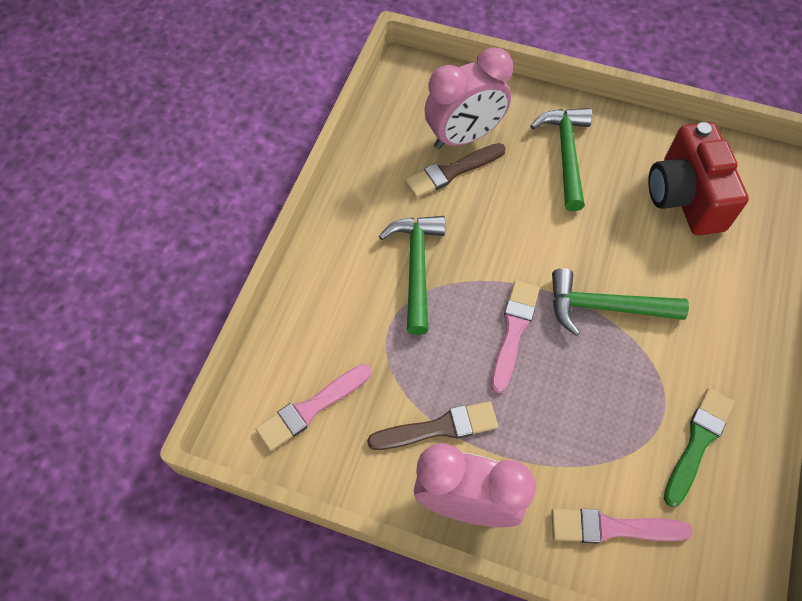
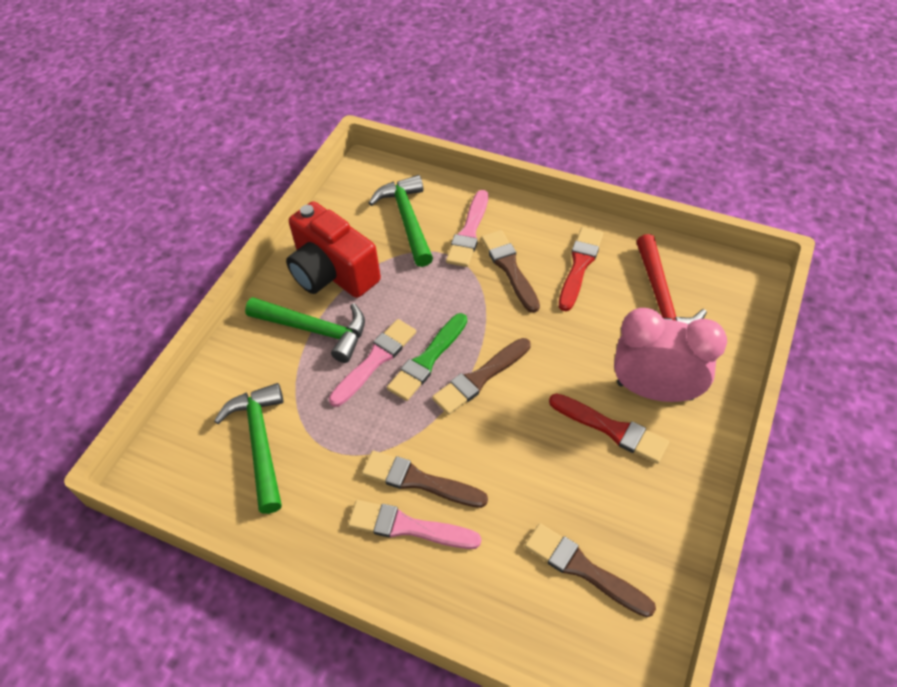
brown brush: [367,401,498,450] [405,143,506,198] = 2 -> [362,451,488,508] [432,338,531,415] [481,230,540,313] [524,523,656,617] = 4
pink clock: [414,443,536,528] [424,47,513,149] = 2 -> [614,308,727,402] = 1
red brush: none = 0 -> [549,393,669,464] [559,227,603,311] = 2
red hammer: none = 0 -> [636,234,707,324] = 1

